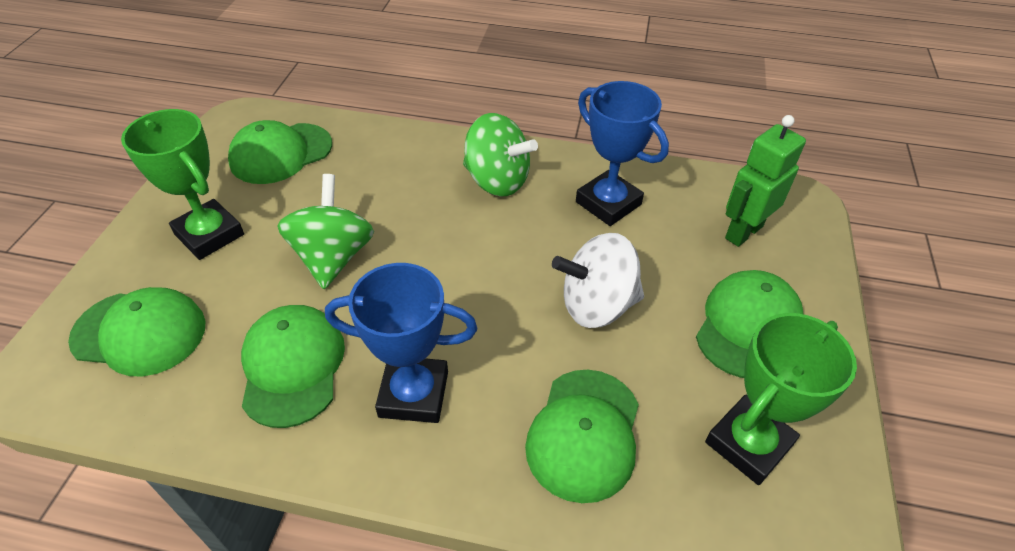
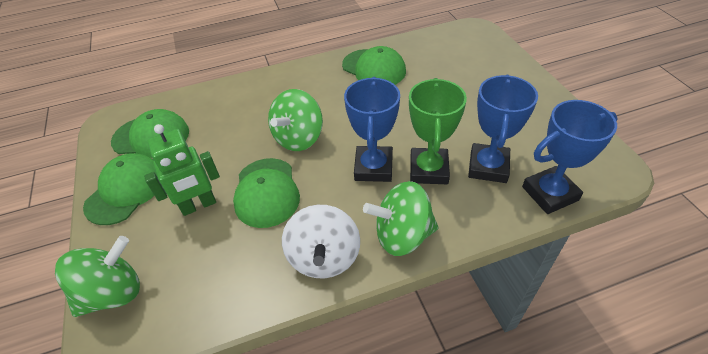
blue trophy: [325,263,477,423] [576,81,669,226] = 2 -> [344,77,400,182] [468,75,538,183] [522,100,618,214] = 3
green cap: [68,287,205,376] [228,120,332,184] [241,305,345,428] [525,370,639,503] [696,270,804,378] = 5 -> [83,153,157,225] [111,109,189,158] [233,158,300,228] [342,46,406,85] = 4
green spinning top: [277,174,374,289] [463,113,538,197] = 2 -> [55,236,140,317] [268,89,323,151] [363,181,438,256] = 3
green trophy: [121,109,244,260] [705,313,857,485] = 2 -> [409,78,467,184] = 1

